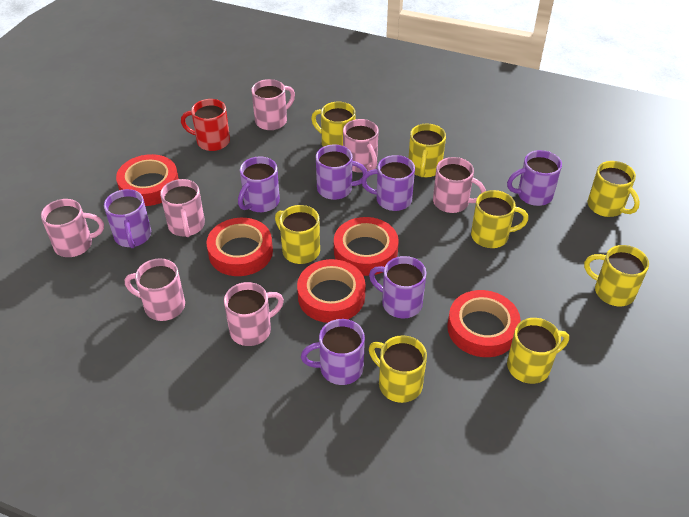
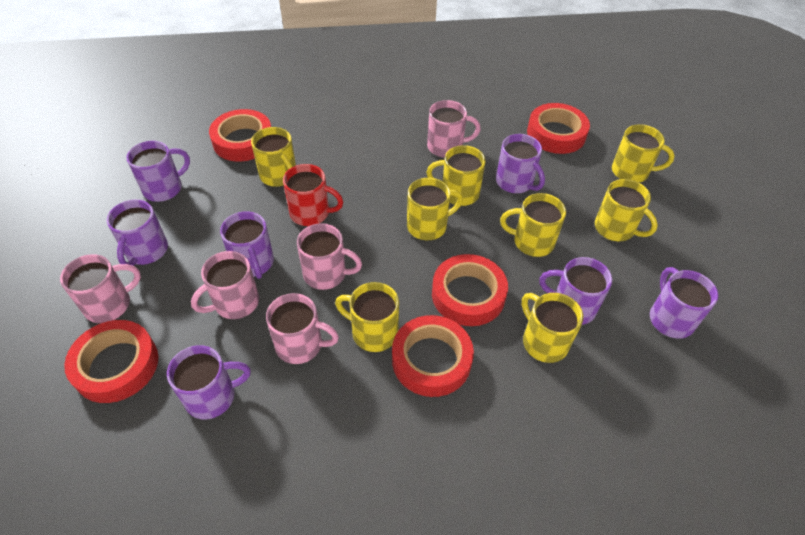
pink mug: [41,199,104,257] [125,258,185,321] [160,179,205,237] [224,282,284,346] [252,79,295,130] [343,119,379,173] [433,157,486,213] = 7 -> [60,254,141,323] [191,251,259,319] [266,293,339,364] [297,223,362,290] [427,100,481,158] = 5

